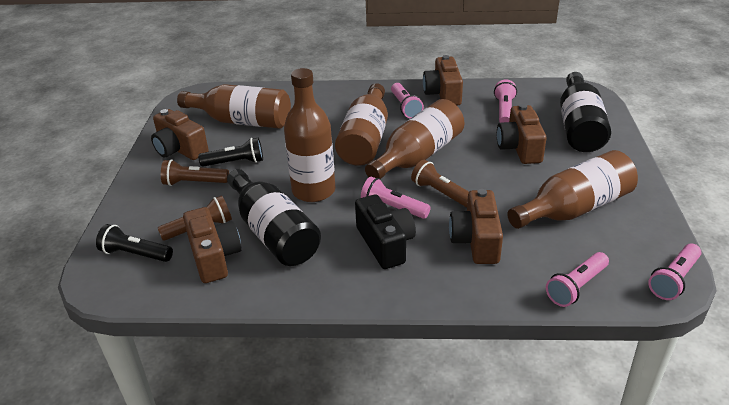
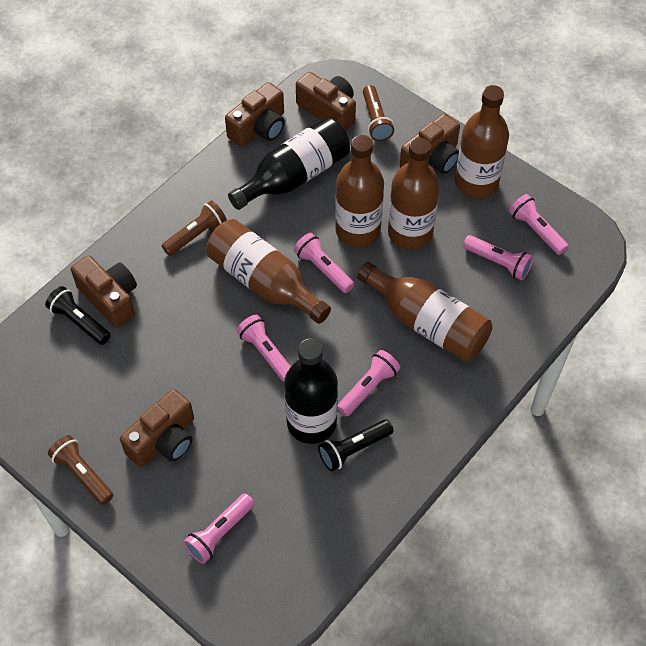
black camera: [355,194,416,269] = 1 -> none = 0
pink flashlight: [361,176,431,219] [391,83,424,118] [494,79,517,123] [546,252,609,307] [648,244,701,300] = 5 -> [183,493,255,564] [236,315,291,382] [293,233,354,293] [338,350,400,417] [463,235,533,280] [509,194,569,255] = 6

